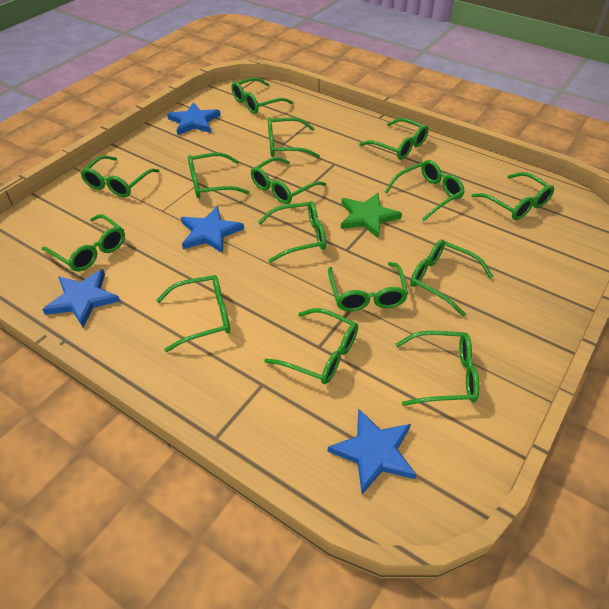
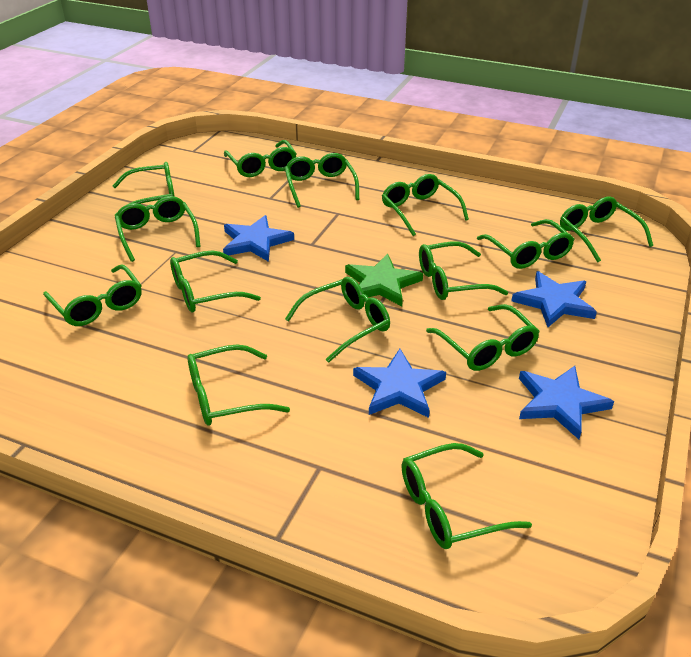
green glasses: [42,214,125,272] [80,155,159,197] [156,275,230,352] [188,153,250,198] [231,78,293,114] [251,157,326,204] [258,201,326,263] [264,308,358,384] [268,117,320,158] [328,262,408,312] [359,118,429,160] [385,160,465,222] [396,331,479,406] [410,239,493,317] [472,172,554,220] = 15 -> [43,264,142,326] [112,162,175,215] [115,196,200,262] [170,251,261,312] [187,344,290,426] [224,140,297,177] [285,153,359,208] [285,277,390,363] [382,174,469,236] [402,443,532,549] [419,242,508,300] [426,304,540,371] [477,219,575,269] [560,196,653,263] = 14

